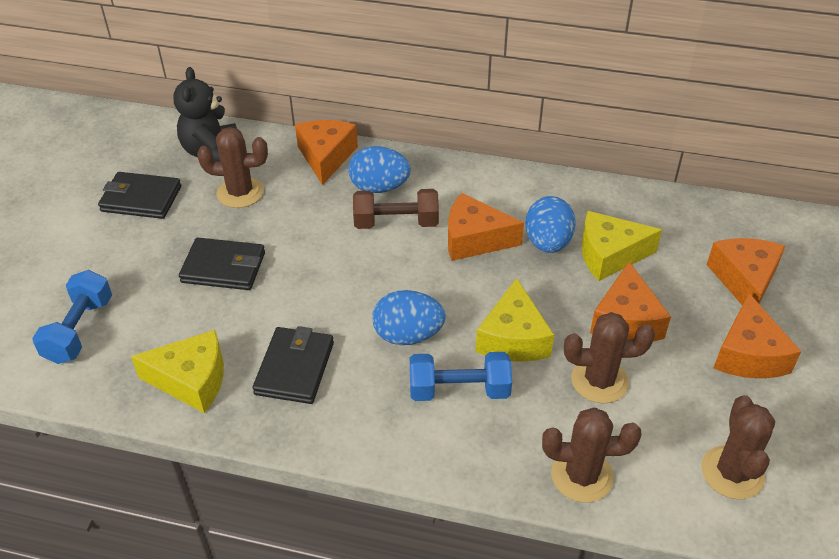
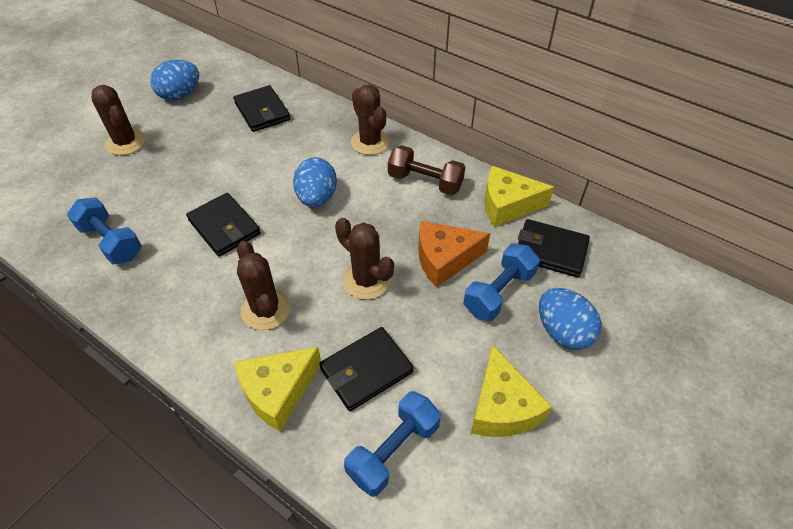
black teddy bear: [173,67,237,162] = 1 -> none = 0
black wallet: [98,172,181,219] [179,238,265,290] [252,326,334,404] = 3 -> [186,193,261,257] [233,85,290,132] [319,327,414,411] [518,219,590,278] = 4
blue dumbbell: [32,270,112,364] [410,352,512,401] = 2 -> [67,197,142,264] [344,391,441,497] [464,244,540,321] = 3
orange cheese: [295,120,358,185] [448,193,524,261] [590,262,671,341] [707,238,785,305] [713,293,801,379] = 5 -> [418,221,490,288] = 1

